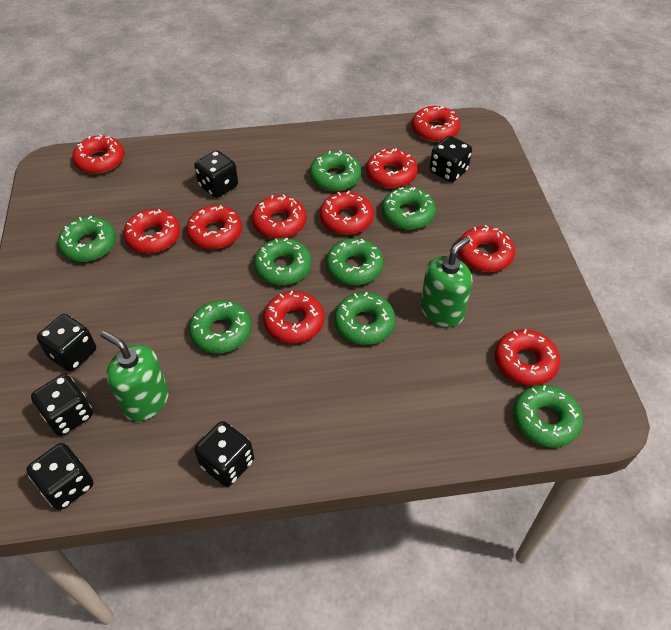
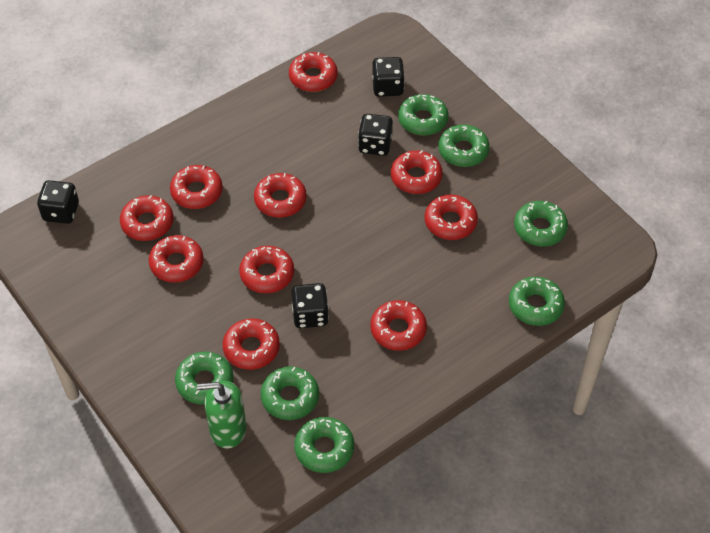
black dice: [26,443,93,510] [31,374,93,436] [37,314,96,372] [194,150,238,198] [195,421,254,487] [430,136,472,182] = 6 -> [37,180,79,224] [291,283,329,328] [358,114,393,156] [372,57,405,97] = 4
green donut: [58,216,116,262] [189,300,252,353] [254,238,312,285] [310,151,361,191] [326,238,384,285] [334,292,396,345] [382,187,436,230] [513,385,583,448] = 8 -> [175,352,233,404] [261,366,319,420] [294,417,354,473] [398,94,448,135] [438,124,490,167] [509,277,565,326] [514,201,568,246] = 7
green soap dispenser: [101,331,169,421] [420,236,472,327] = 2 -> [197,381,246,449] = 1

